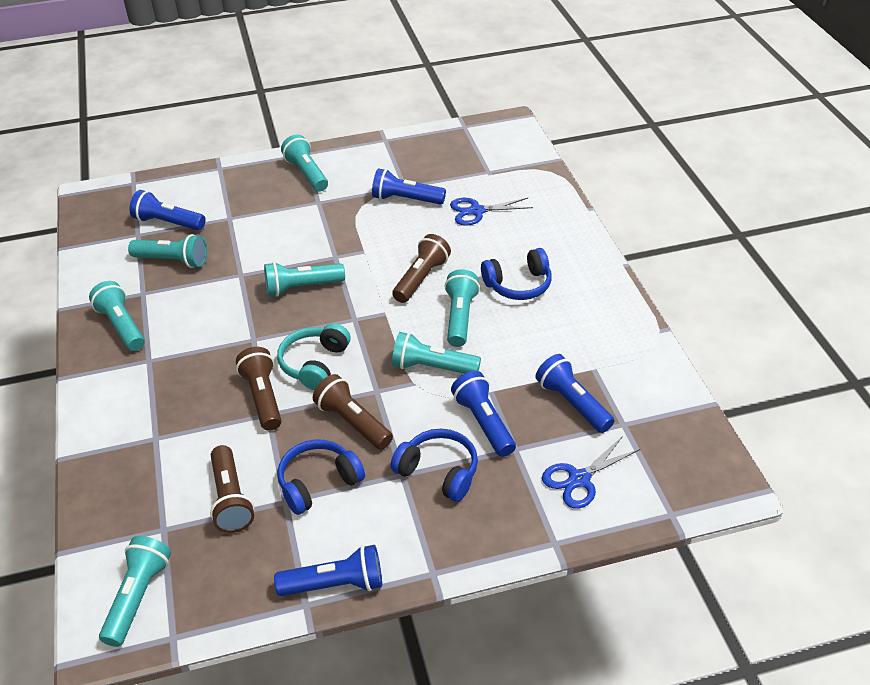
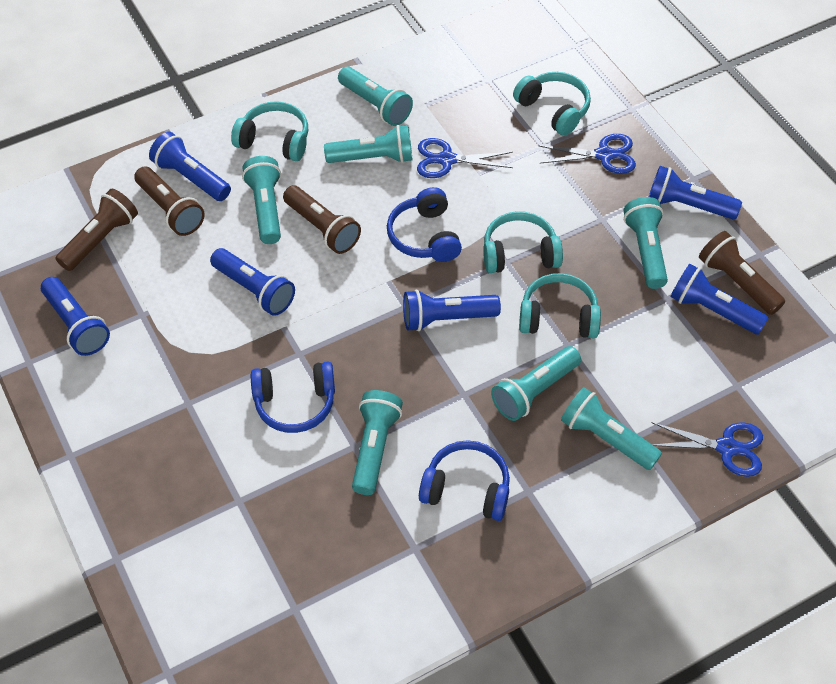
blue flashlight: [129,190,206,231] [274,545,382,596] [372,169,446,205] [451,371,516,457] [535,354,615,433] = 5 -> [41,277,110,356] [149,132,231,201] [210,248,295,316] [403,289,501,331] [649,166,742,219] [670,264,769,335] = 6
blue scissors: [450,198,533,226] [542,436,640,509] = 2 -> [417,138,513,178] [538,134,636,174] [652,422,763,477] = 3
turquoise headphones: [277,323,350,390] = 1 -> [231,101,308,161] [483,211,563,273] [513,72,591,136] [519,273,601,338] = 4

